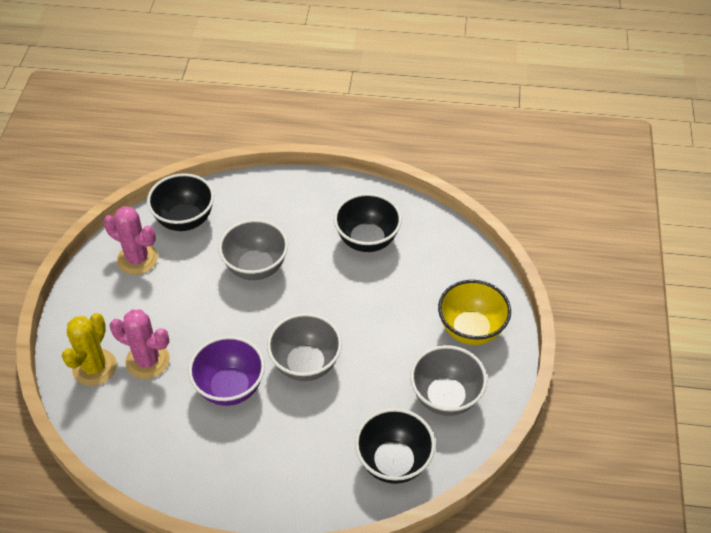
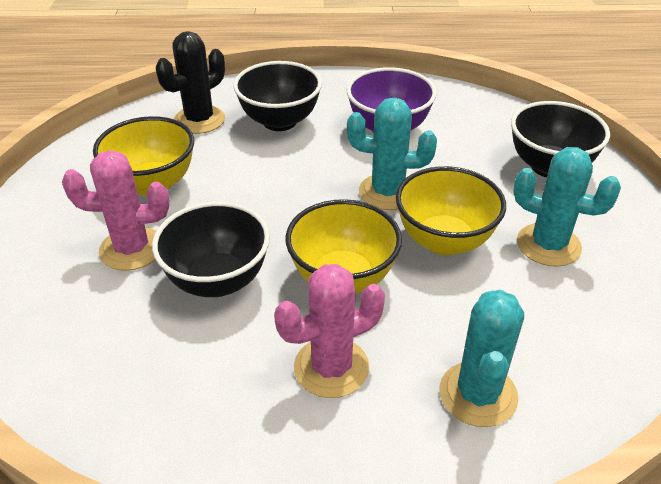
black cactus: none = 0 -> [156,31,225,134] = 1
grey bowl: [219,219,288,280] [267,313,342,381] [410,345,487,416] = 3 -> none = 0
turquoise cactus: none = 0 -> [347,97,437,210] [439,290,524,427] [513,147,621,267] = 3
yellow bowl: [438,280,511,345] = 1 -> [93,116,194,196] [286,199,402,293] [396,166,506,255] = 3
yellow cactus: [62,313,117,386] = 1 -> none = 0

